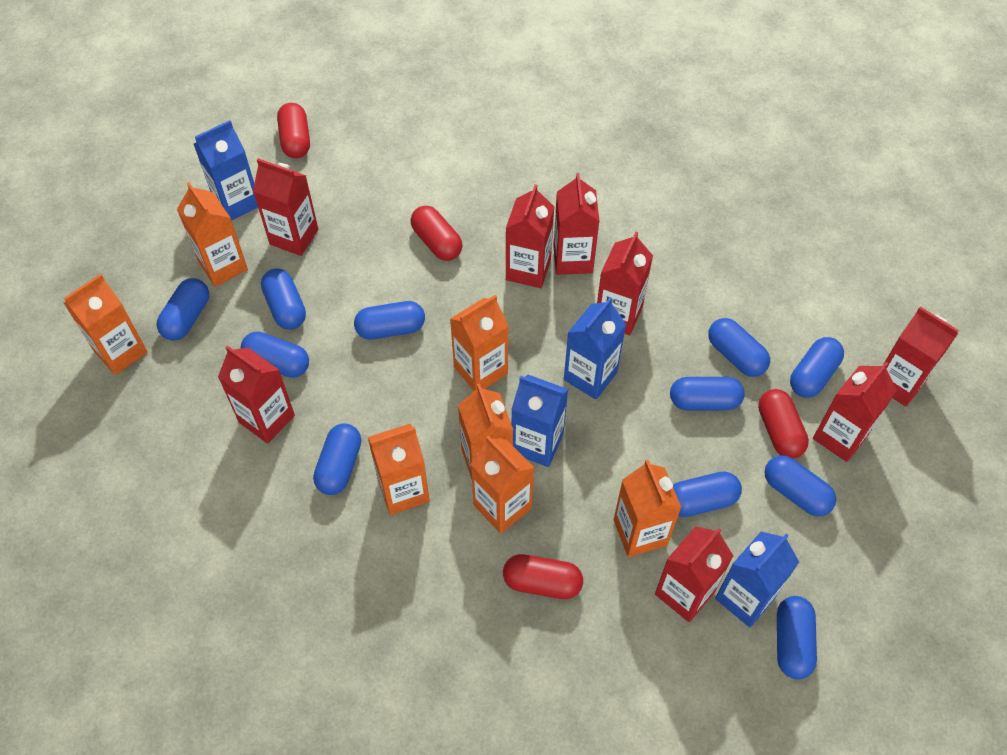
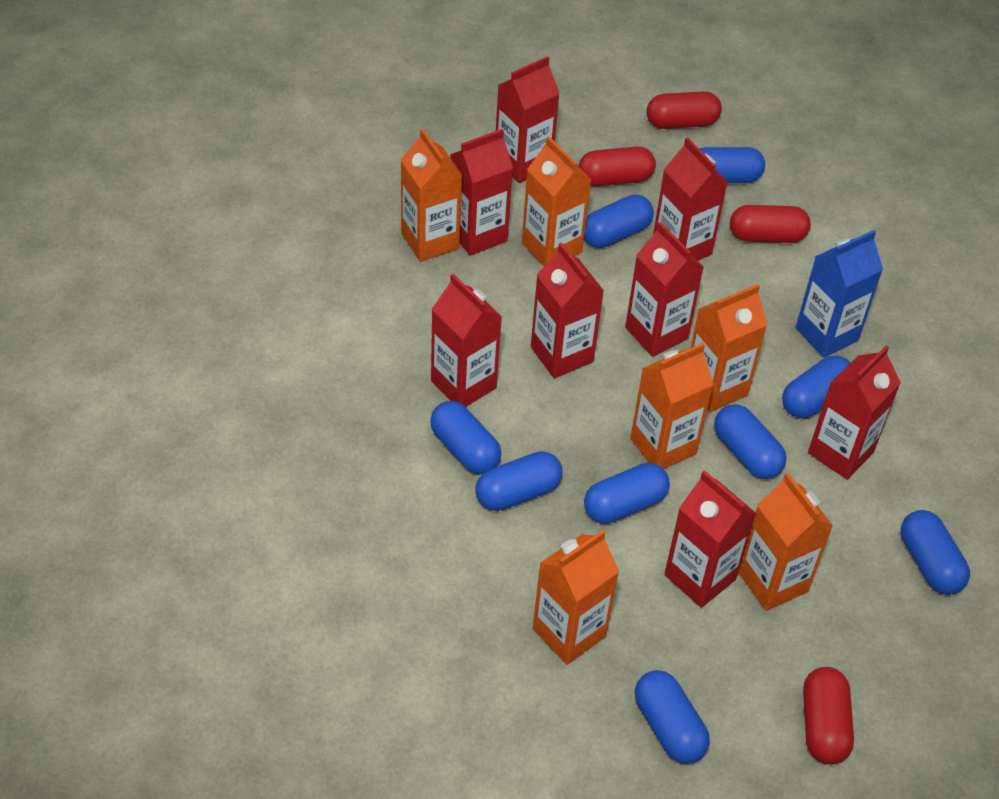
blue capsule: [157,278,209,341] [241,331,309,378] [261,268,306,330] [313,423,361,495] [354,301,425,340] [670,377,745,410] [673,472,742,517] [708,318,770,377] [764,455,836,516] [777,596,817,679] [790,337,844,398] = 11 -> [430,401,502,474] [475,451,563,511] [584,195,654,248] [584,463,670,524] [635,670,710,764] [699,147,765,183] [714,404,787,479] [782,356,850,418] [901,510,970,595] = 9
blue carton: [194,120,258,221] [511,375,568,467] [564,297,626,400] [715,532,799,627] = 4 -> [795,230,883,358] = 1
orange carton: [63,274,148,375] [177,182,248,287] [368,424,430,515] [450,295,508,391] [458,384,513,479] [471,436,534,534] [614,460,682,557] = 7 -> [401,128,463,262] [522,136,592,266] [533,530,619,665] [630,343,714,469] [691,284,767,412] [738,473,833,611] = 6

